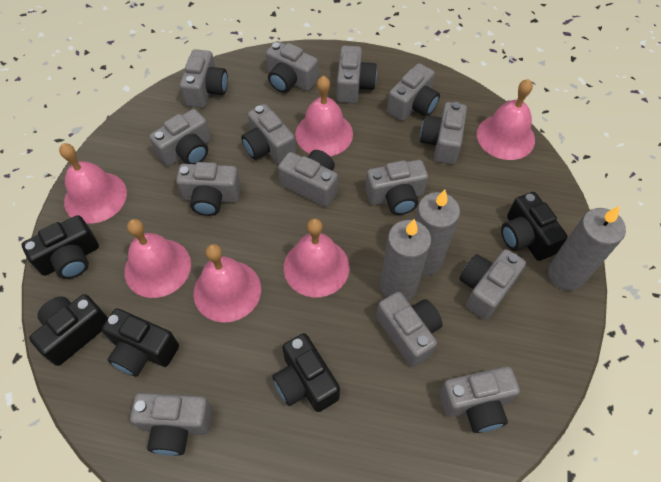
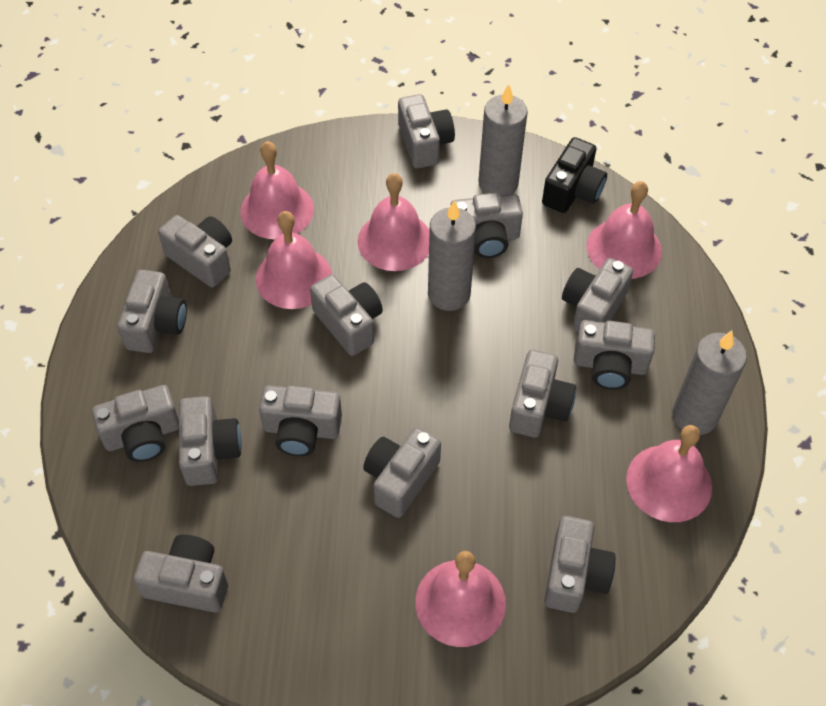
black camera: [22,215,99,279] [29,294,108,366] [102,309,179,376] [272,333,340,412] [501,192,568,261] = 5 -> [542,137,607,213] = 1

